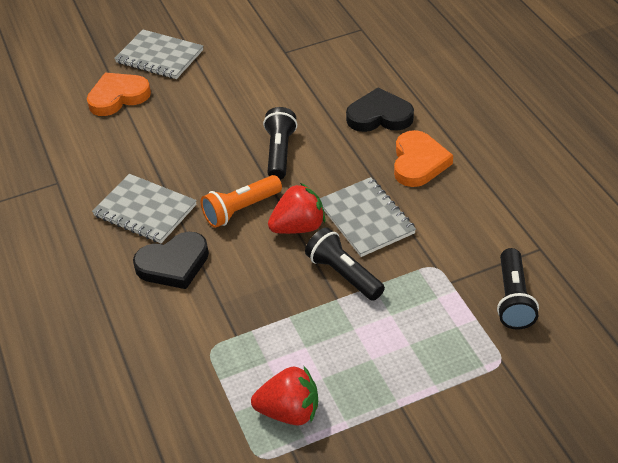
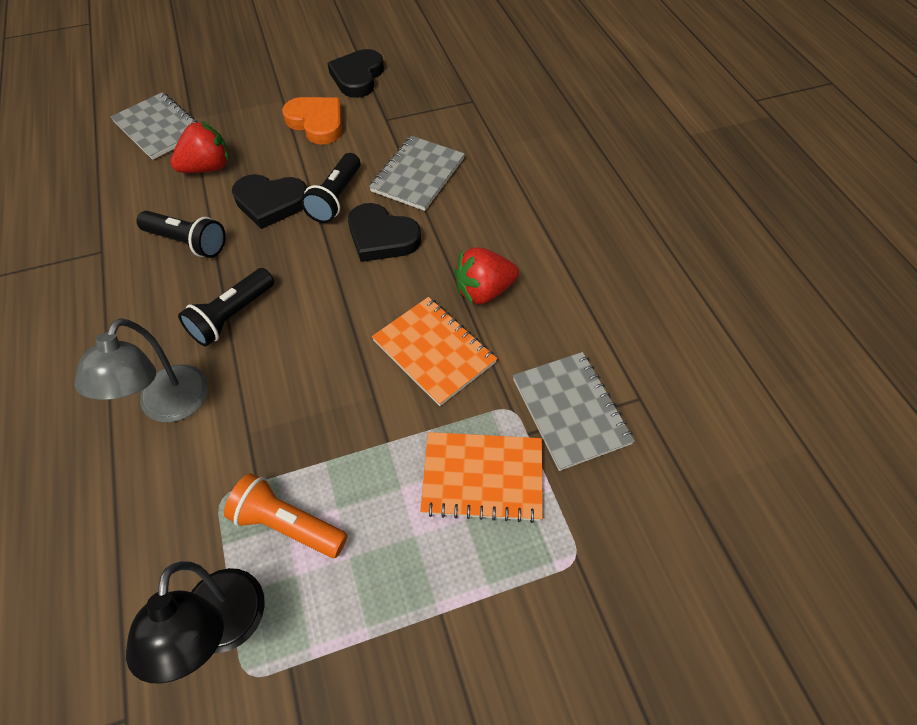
black heart: [133,232,209,289] [346,87,414,132] = 2 -> [232,174,307,229] [327,49,384,98] [348,203,421,262] = 3
black lamp: none = 0 -> [126,561,265,683] = 1
grey lamp: none = 0 -> [74,318,208,422] = 1
orange heart: [87,73,151,116] [394,130,453,187] = 2 -> [282,97,342,145] = 1
orange notebook: none = 0 -> [372,297,497,406] [420,432,543,523] = 2

